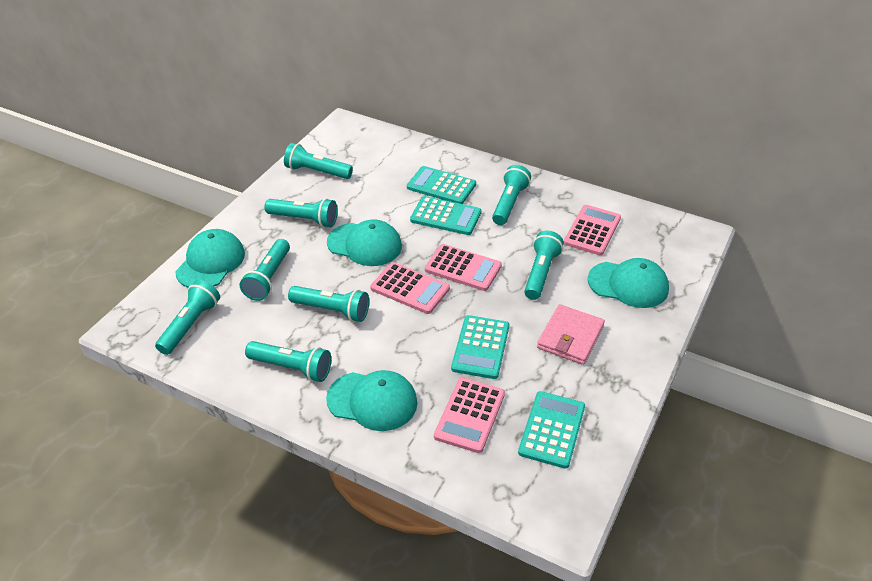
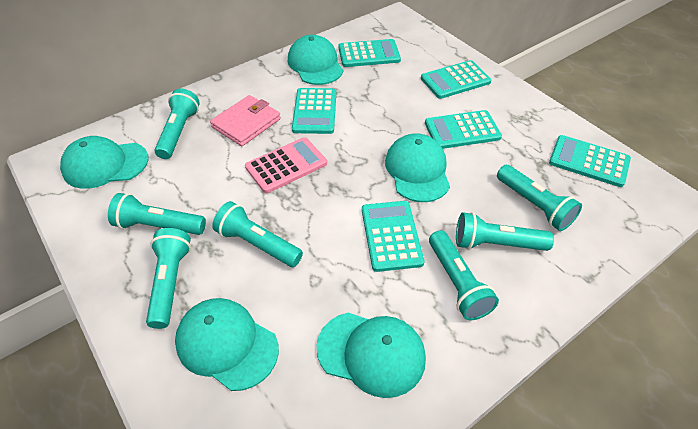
pink calculator: [370,262,450,314] [425,244,502,291] [434,378,505,453] [564,205,621,255] = 4 -> [245,137,327,193] = 1
turquoise calculator: [407,166,476,204] [410,196,481,235] [451,315,509,379] [518,391,585,469] = 4 -> [292,88,336,134] [338,39,401,67] [362,201,424,272] [421,60,491,99] [425,110,502,149] [549,135,631,187] = 6
turquoise cap: [175,229,245,287] [326,370,417,431] [327,220,402,266] [588,258,669,308] = 4 -> [60,136,149,189] [175,298,279,391] [288,35,343,85] [317,313,426,398] [385,133,450,202] = 5
turquoise flashlight: [155,280,220,355] [240,239,290,301] [245,341,331,382] [264,198,338,228] [284,143,353,179] [288,286,369,322] [492,165,531,225] [524,231,564,300] = 8 -> [108,193,206,235] [146,228,191,329] [155,89,200,159] [212,201,303,267] [429,230,499,320] [456,212,554,251] [497,165,582,231] = 7

